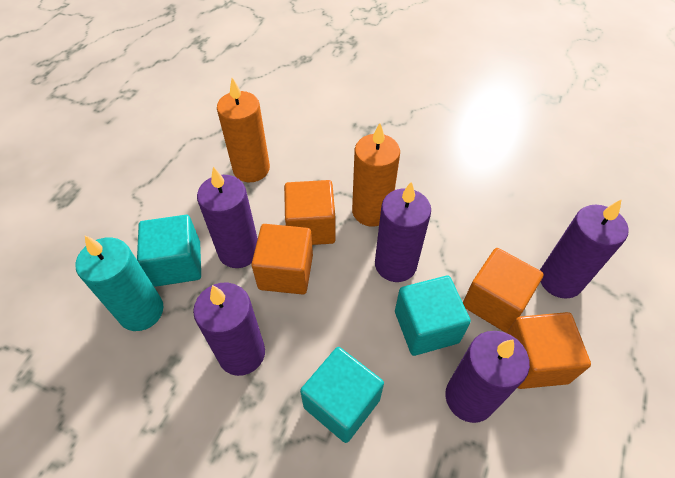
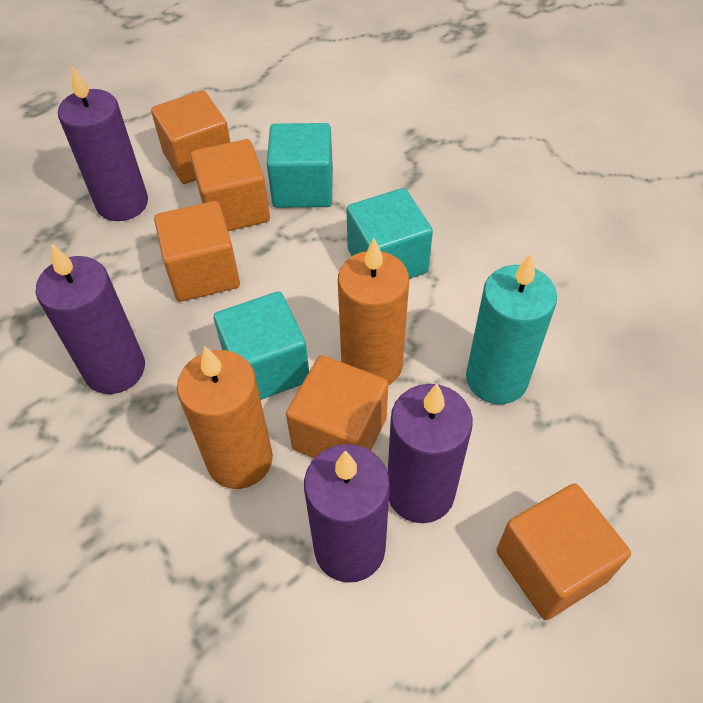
orange cube: [251,224,313,295] [284,180,336,245] [463,248,544,332] [507,312,591,389] = 4 -> [151,90,230,184] [154,201,240,302] [190,139,270,231] [286,355,388,458] [496,483,631,620] = 5
purple candle: [193,283,265,376] [197,167,258,268] [375,182,431,282] [445,331,530,423] [540,199,629,299] = 5 -> [36,244,145,394] [58,66,148,221] [304,444,390,583] [388,384,473,523] = 4

